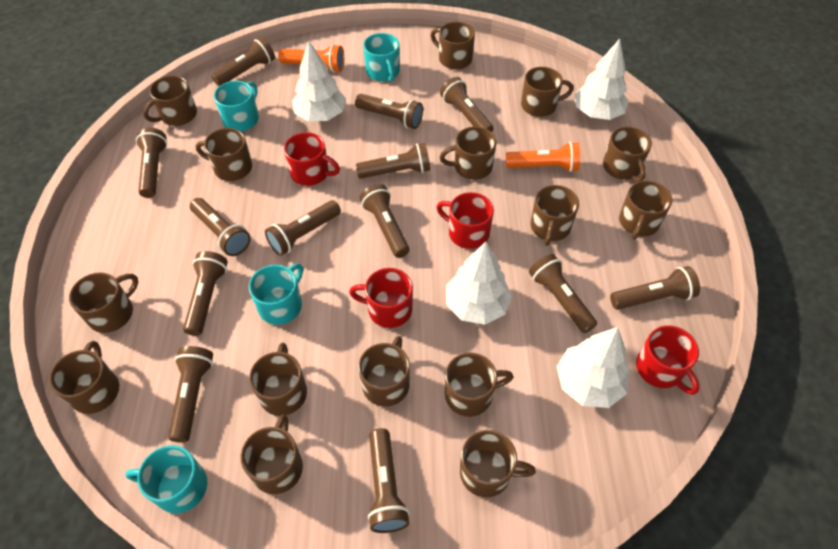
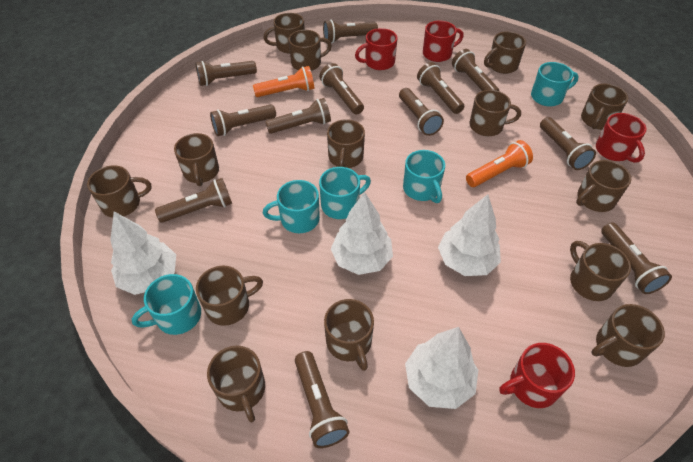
brown flashlight: [136,127,167,198] [168,346,213,443] [183,251,228,336] [190,198,251,256] [211,37,275,86] [265,200,341,256] [355,94,423,129] [356,143,430,179] [360,184,410,258] [368,428,410,533] [440,77,494,132] [529,254,597,333] [610,266,700,310] = 13 -> [155,178,232,223] [196,61,257,86] [210,105,276,136] [265,98,331,134] [295,351,350,448] [319,63,364,115] [323,20,378,43] [399,88,444,136] [417,62,464,114] [452,49,499,91] [540,117,596,170] [601,222,672,294] = 12
brown mug: [49,341,119,414] [69,272,138,333] [143,75,197,126] [196,128,252,181] [241,415,303,494] [249,343,307,416] [358,336,410,407] [431,22,475,70] [440,126,497,180] [445,353,513,417] [460,430,536,497] [521,67,574,117] [530,185,579,246] [603,127,652,182] [619,181,672,240] = 15 -> [87,165,151,218] [174,133,219,186] [196,266,263,326] [207,345,265,422] [263,13,305,54] [289,30,332,71] [324,299,374,371] [327,119,365,168] [469,90,521,136] [484,31,526,74] [570,241,631,301] [576,160,631,212] [581,84,628,130] [592,304,665,367] = 14
turquoise mug: [125,445,208,513] [214,81,259,131] [249,263,303,325] [363,33,400,82] = 4 -> [132,274,201,335] [263,180,320,233] [319,167,371,219] [403,150,445,203] [531,62,579,107] = 5

